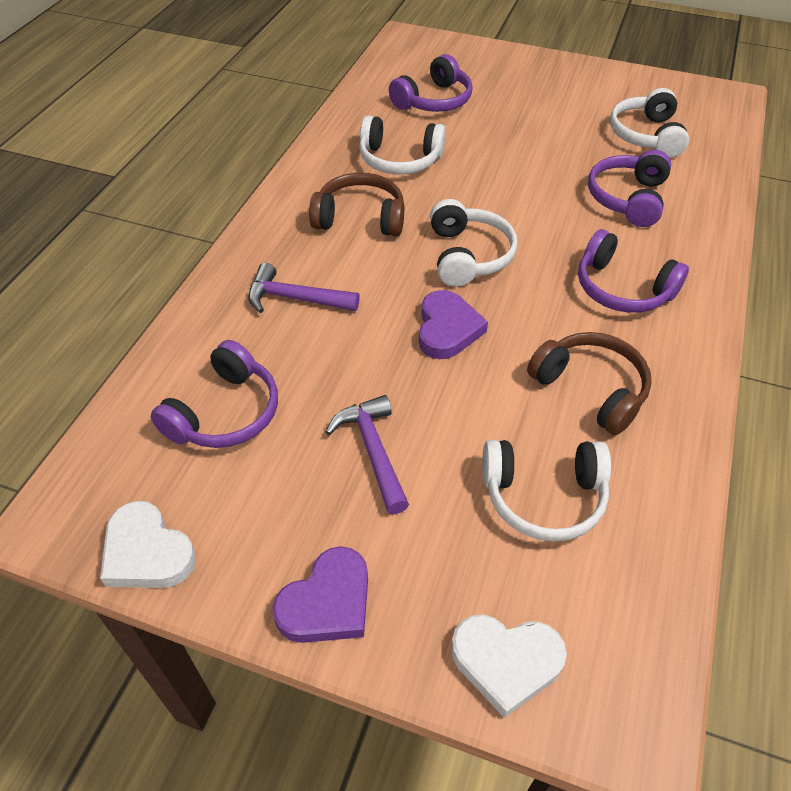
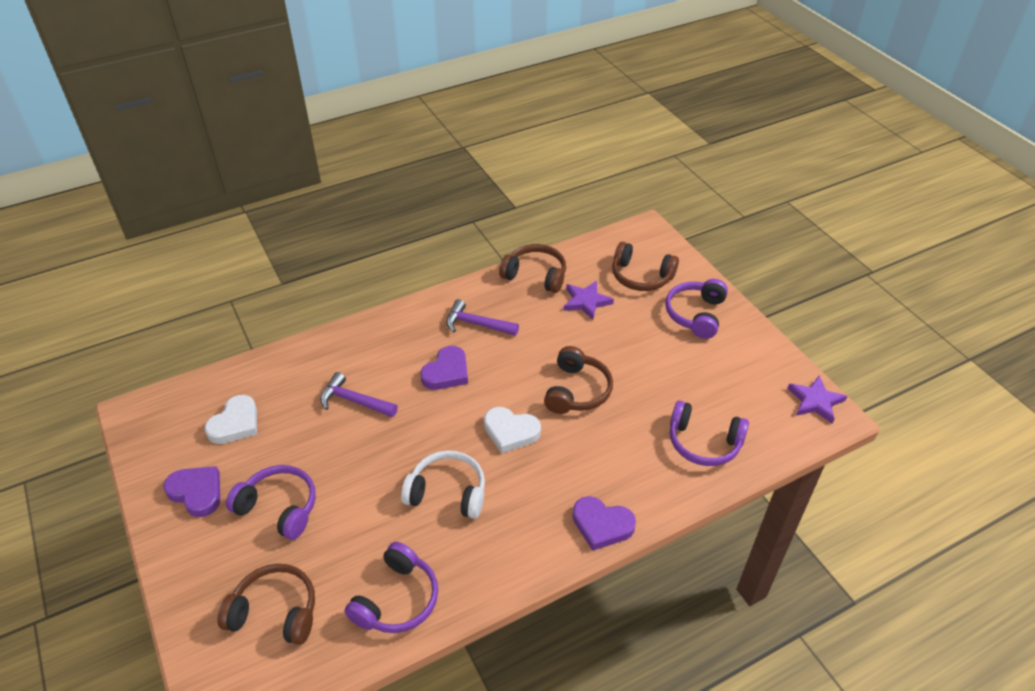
brown headphones: [309,173,404,237] [527,332,652,435] = 2 -> [217,564,315,645] [499,244,566,293] [544,346,613,414] [612,242,679,291] = 4
purple heart: [272,546,368,643] [419,290,488,359] = 2 -> [163,466,220,517] [420,346,468,390] [573,496,636,551] = 3
purple star: none = 0 -> [563,281,614,320] [787,376,847,424] = 2
white headphones: [359,115,446,175] [430,199,517,287] [482,440,611,542] [610,88,689,158] = 4 -> [401,450,485,519] = 1

